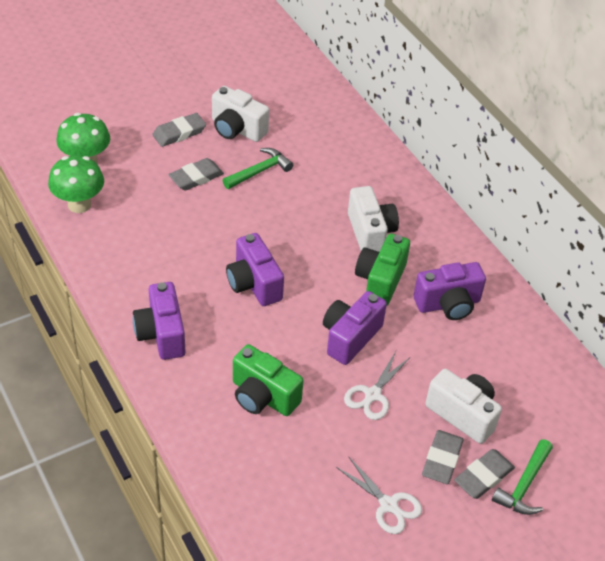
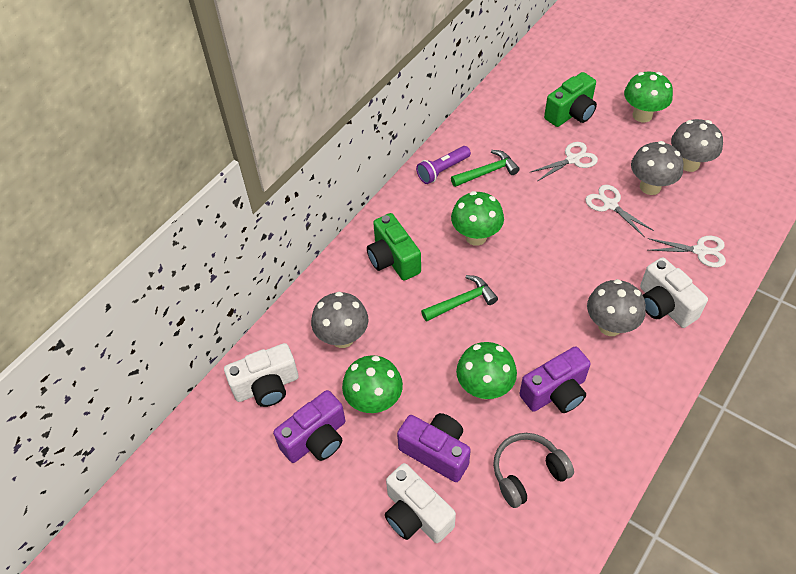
green mushroom: [48,155,104,213] [56,113,110,163] = 2 -> [342,355,403,413] [451,191,504,246] [456,342,517,399] [624,72,673,122] = 4
grey eraser: [152,113,206,147] [168,158,224,191] [422,430,464,484] [454,449,515,499] = 4 -> none = 0
grey headphones: none = 0 -> [493,433,574,508] = 1
grey mushroom: none = 0 -> [311,292,368,348] [587,279,646,336] [631,141,684,195] [671,119,723,172] = 4
purple camera: [133,282,185,360] [226,233,284,306] [323,291,387,365] [413,262,486,320] = 4 -> [273,390,345,463] [397,413,471,482] [519,346,591,413] = 3
purple flashlight: none = 0 -> [416,146,471,184] = 1
white scissors: [336,456,422,534] [344,351,409,420] = 2 -> [531,142,598,181] [585,185,654,237] [647,236,726,268] = 3

